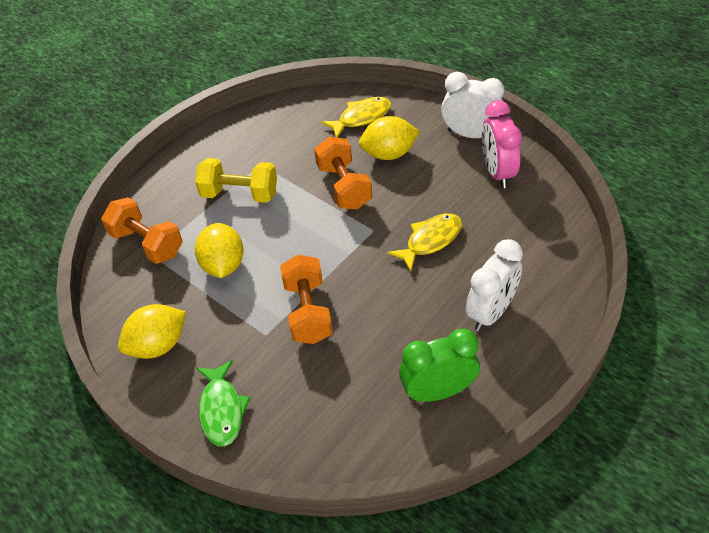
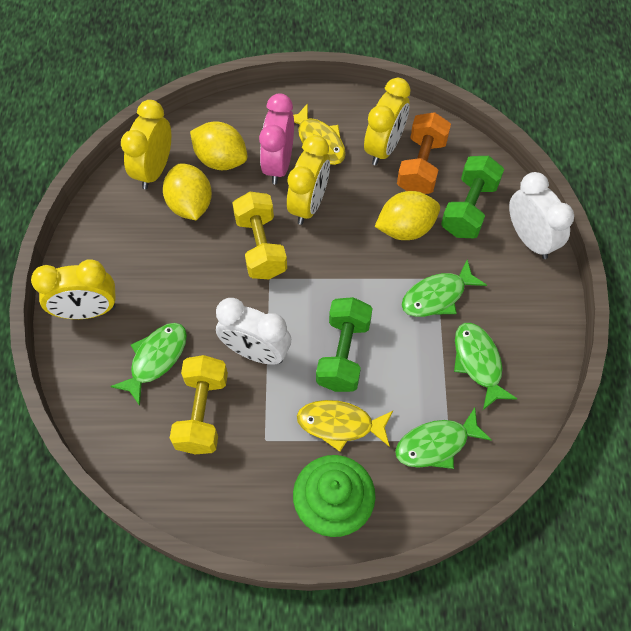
green clock: [399,329,480,402] = 1 -> none = 0
green cupcake: none = 0 -> [293,455,375,537] = 1
green dumbbell: none = 0 -> [316,297,373,392] [441,156,504,238] = 2
green fish: [196,360,250,447] = 1 -> [110,323,187,406] [395,407,492,469] [402,259,487,317] [454,323,517,410] = 4
orange dumbbell: [101,197,183,264] [280,255,333,344] [314,137,372,209] = 3 -> [397,112,451,194] = 1
yellow clock: none = 0 -> [31,260,116,319] [121,100,171,189] [287,135,330,225] [364,78,411,165] = 4
yellow dumbbell: [195,158,277,203] = 1 -> [170,355,228,454] [232,192,287,279] = 2

